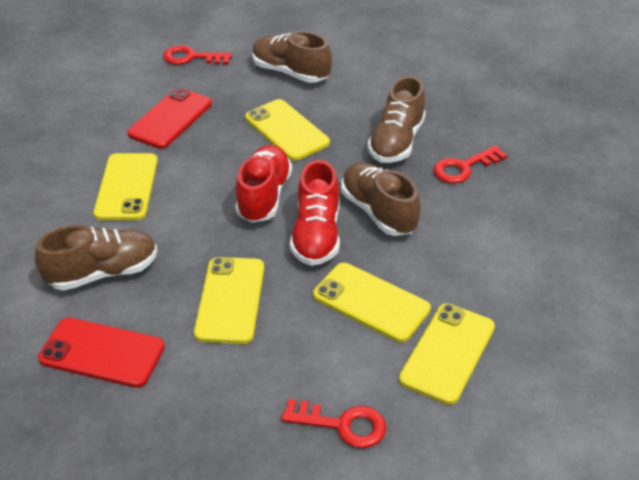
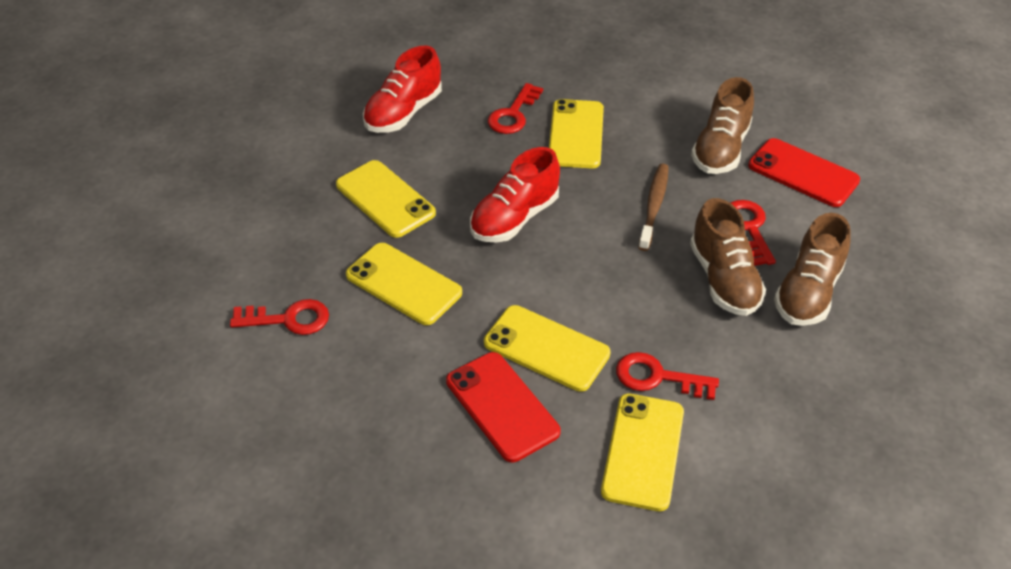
brown shoe: [35,225,157,291] [252,31,332,83] [341,162,421,236] [368,76,426,163] = 4 -> [690,198,766,316] [691,77,754,174] [774,213,851,326] = 3
brown toothbrush: none = 0 -> [638,164,669,251] = 1
red key: [163,45,232,65] [281,399,386,448] [433,145,507,184] = 3 -> [230,299,329,335] [488,83,543,134] [616,352,719,400] [731,200,776,266] = 4

